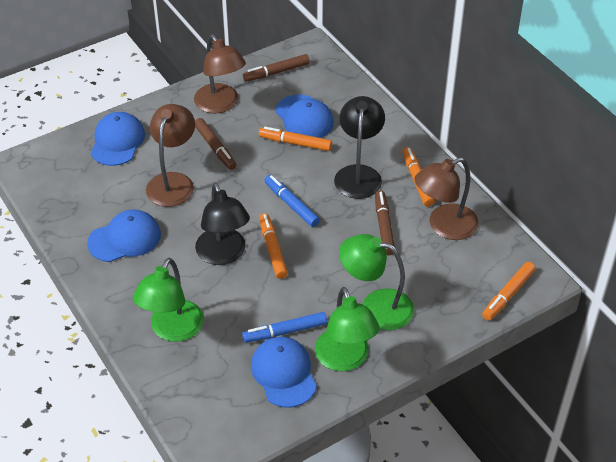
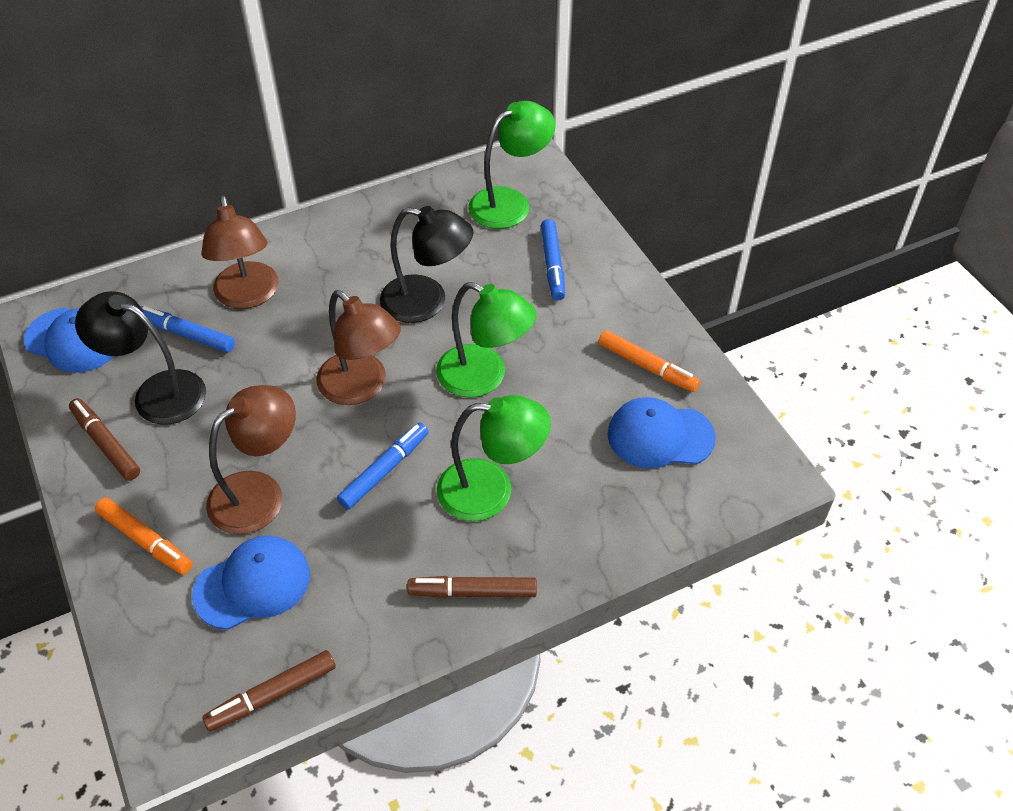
blue cap: [87,209,161,262] [91,112,145,166] [251,337,317,408] [275,94,334,138] = 4 -> [24,308,114,373] [192,536,310,630] [608,397,716,469] = 3
blue marker: [242,312,327,343] [264,175,320,227] = 2 -> [141,306,235,353] [337,422,429,510] [541,219,565,301] = 3
orange marker: [259,127,332,151] [259,213,288,279] [402,147,435,207] [482,262,536,321] = 4 -> [95,498,192,575] [599,330,700,392] = 2

